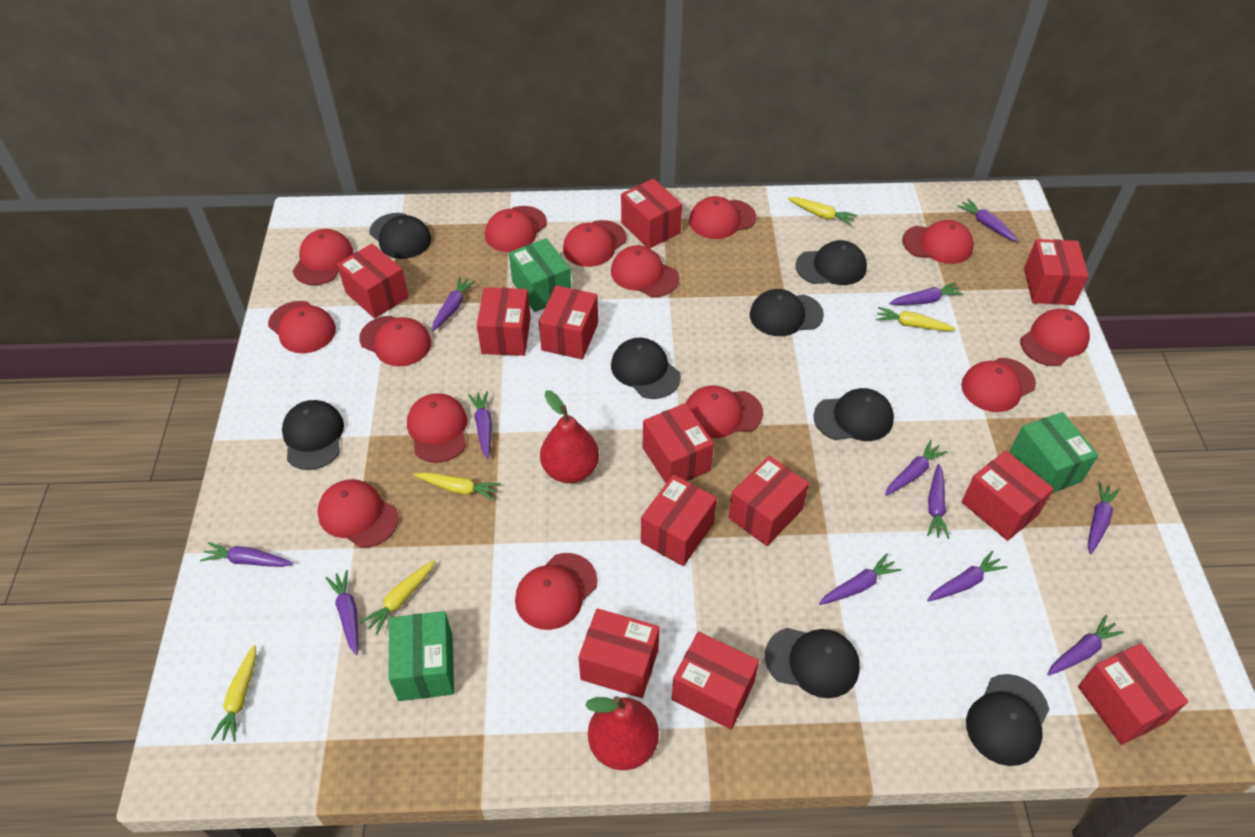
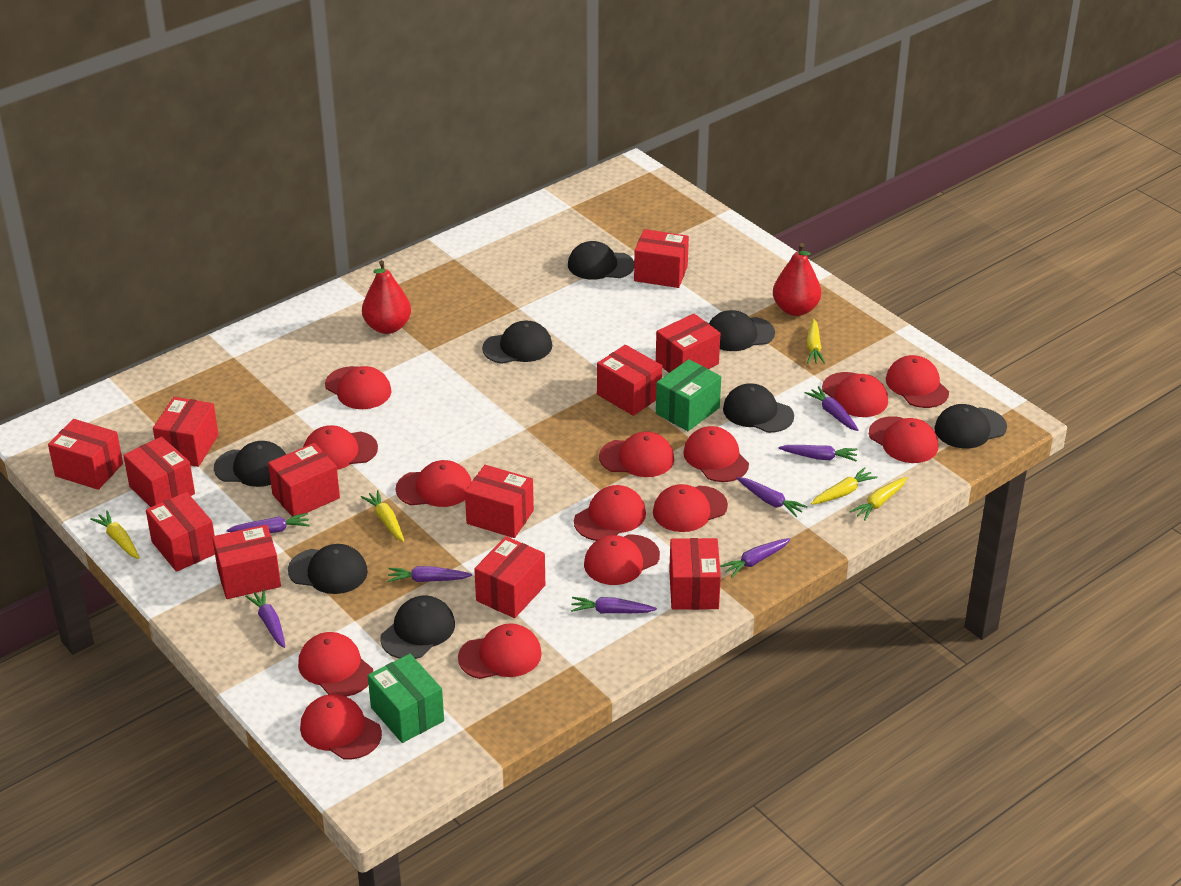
green box: [388,611,454,701] [509,238,571,312] [1009,412,1098,493] = 3 -> [368,654,444,743] [656,359,721,431] = 2
purple carrot: [200,542,293,567] [325,570,358,655] [432,276,476,331] [468,391,492,459] [819,554,901,605] [885,440,947,496] [889,282,963,305] [927,464,949,539] [927,551,1008,602] [957,199,1019,242] [1047,615,1124,676] [1088,481,1120,554] = 12 -> [227,513,310,533] [245,589,285,648] [387,566,472,582] [571,597,657,613] [720,538,791,578] [737,477,807,517] [778,445,857,461] [805,386,859,431] = 8

